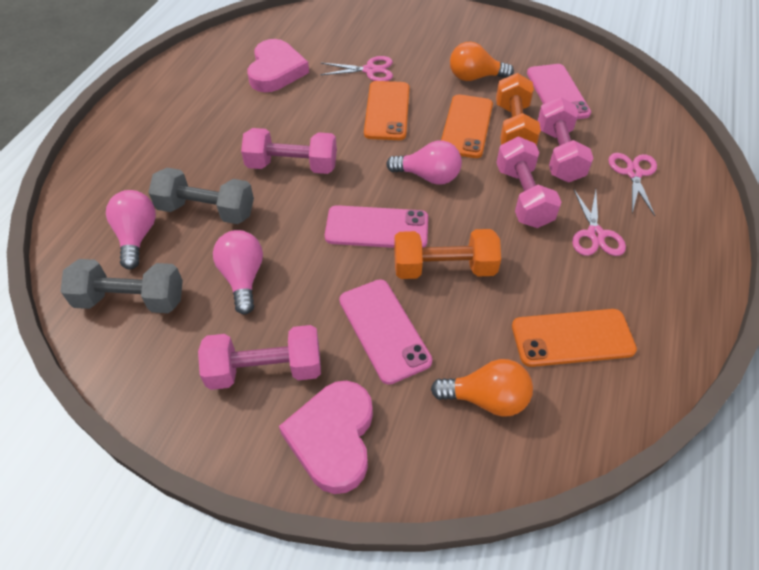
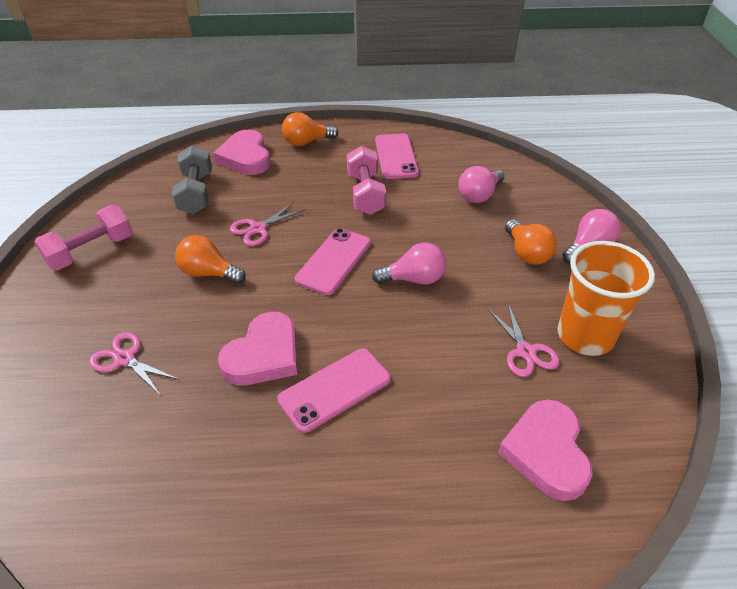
grey dumbbell: [60,259,183,313] [148,168,254,224] = 2 -> [172,145,212,214] = 1
orange cup: none = 0 -> [557,241,655,356] = 1
orange dumbbell: [394,229,501,279] [496,73,541,146] = 2 -> none = 0
orange light bulb: [431,359,533,417] [450,42,514,81] = 2 -> [175,235,246,284] [282,112,338,146] [505,220,557,265] = 3
orange phone: [364,81,410,140] [441,94,493,158] [512,309,637,367] = 3 -> none = 0
pink dumbbell: [198,325,321,390] [241,128,337,174] [496,137,561,228] [537,97,593,183] = 4 -> [34,205,133,270] [347,146,386,215] = 2
pink heart: [247,39,309,92] [279,381,373,494] = 2 -> [213,130,270,175] [218,312,297,386] [498,399,593,501] = 3

